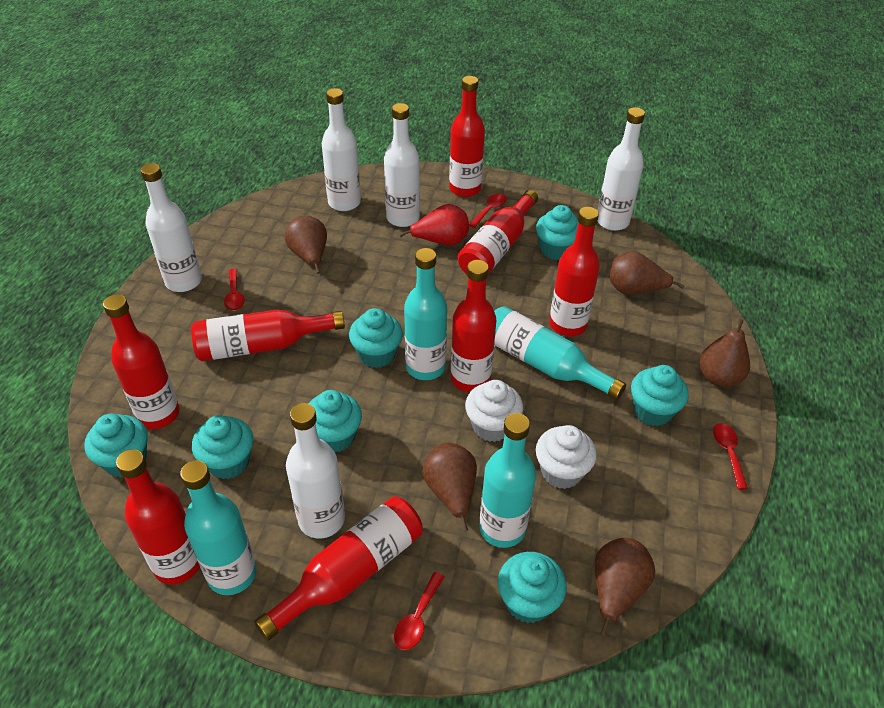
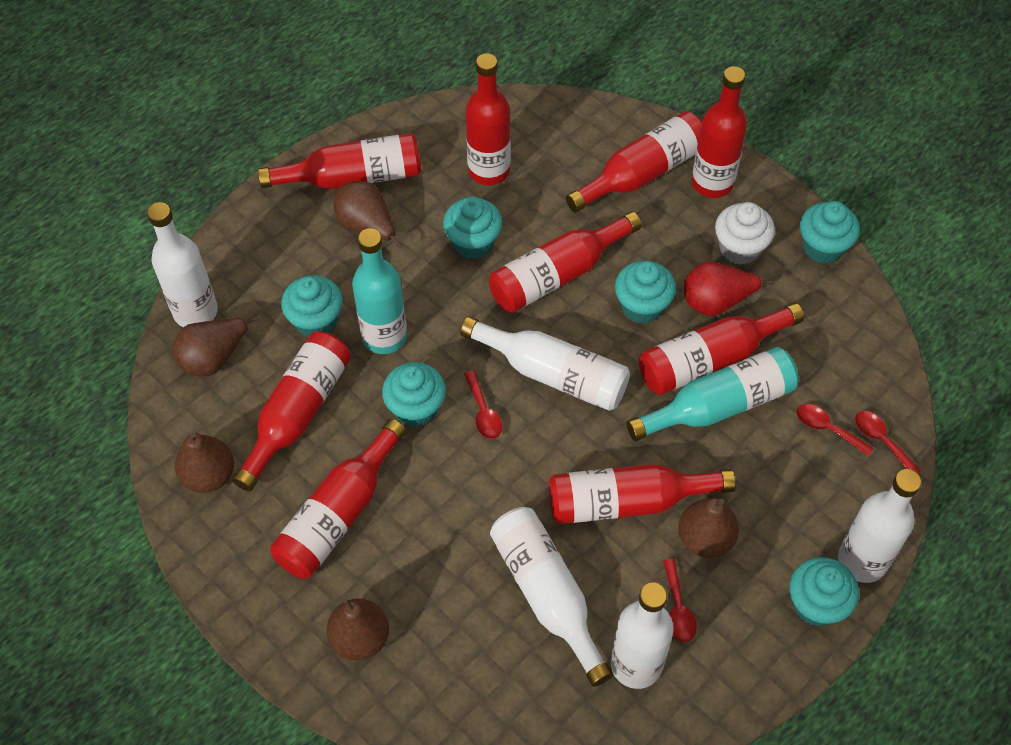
red bottle: [103,294,180,429] [116,449,200,585] [191,309,345,361] [254,496,423,641] [449,76,485,197] [451,260,496,392] [457,190,538,274] [549,207,600,336] = 8 -> [232,331,351,491] [258,133,421,189] [270,419,406,579] [465,53,511,185] [489,211,642,313] [549,464,736,524] [566,111,702,213] [639,303,804,395] [692,66,747,198] = 9
turquoise bottle: [180,460,256,595] [404,248,447,380] [479,413,536,548] [494,306,626,400] = 4 -> [352,228,407,354] [627,347,799,441] = 2
turquoise cupcake: [84,413,148,478] [192,415,253,479] [308,390,362,452] [349,308,403,368] [498,552,567,623] [536,205,578,260] [631,365,689,426] = 7 -> [281,275,343,337] [382,362,446,427] [443,196,502,259] [615,261,676,324] [789,557,859,626] [800,201,860,264] = 6
white cupcake: [465,380,523,442] [536,425,597,489] = 2 -> [715,202,775,265] = 1

